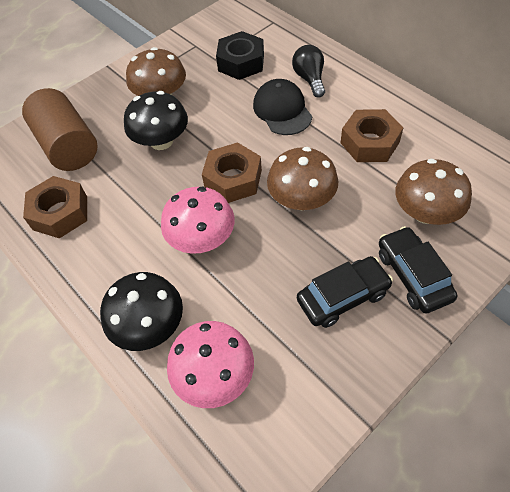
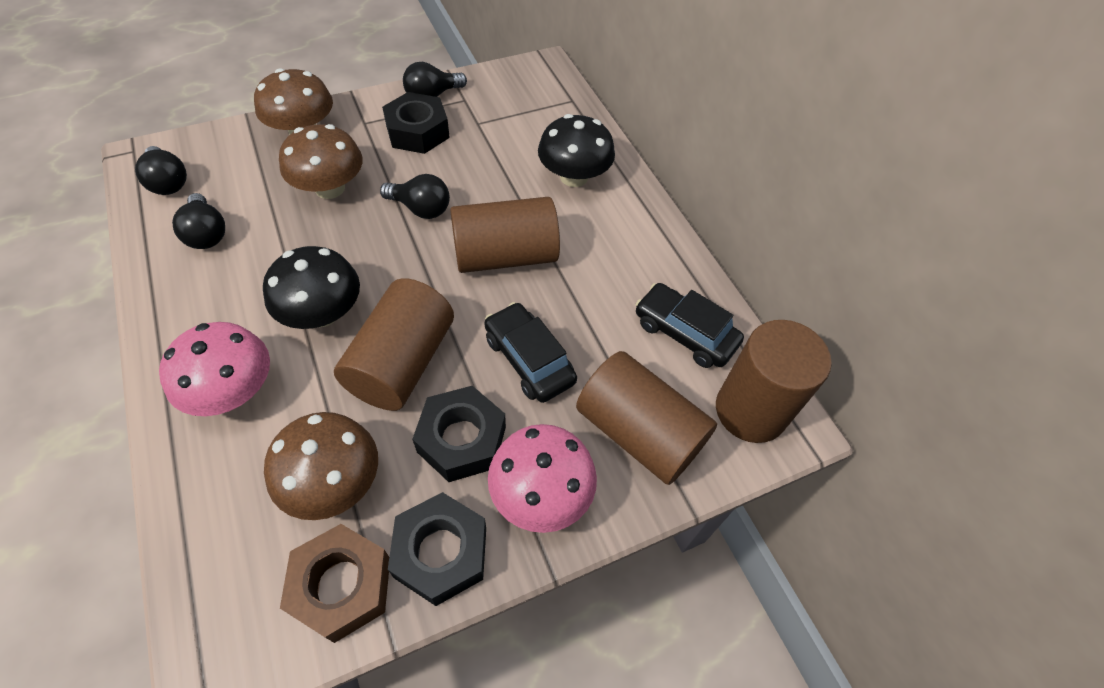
black cap: [253,79,312,135] = 1 -> none = 0
black light bulb: [292,45,325,98] = 1 -> [135,146,187,195] [172,193,225,249] [380,174,450,219] [403,62,467,97] = 4
black nut: [216,31,264,80] = 1 -> [382,92,450,154] [388,492,486,606] [412,386,506,482] = 3
brown cylinder: [22,88,98,171] = 1 -> [334,278,454,411] [450,197,560,273] [576,351,717,485] [716,320,832,443] = 4
brown nut: [23,176,87,238] [202,142,262,203] [340,109,403,162] = 3 -> [280,524,389,643] = 1

